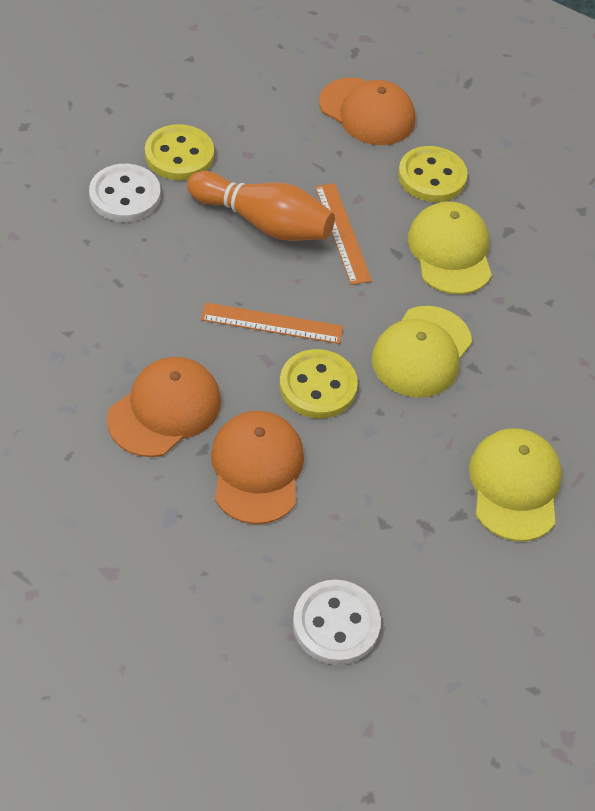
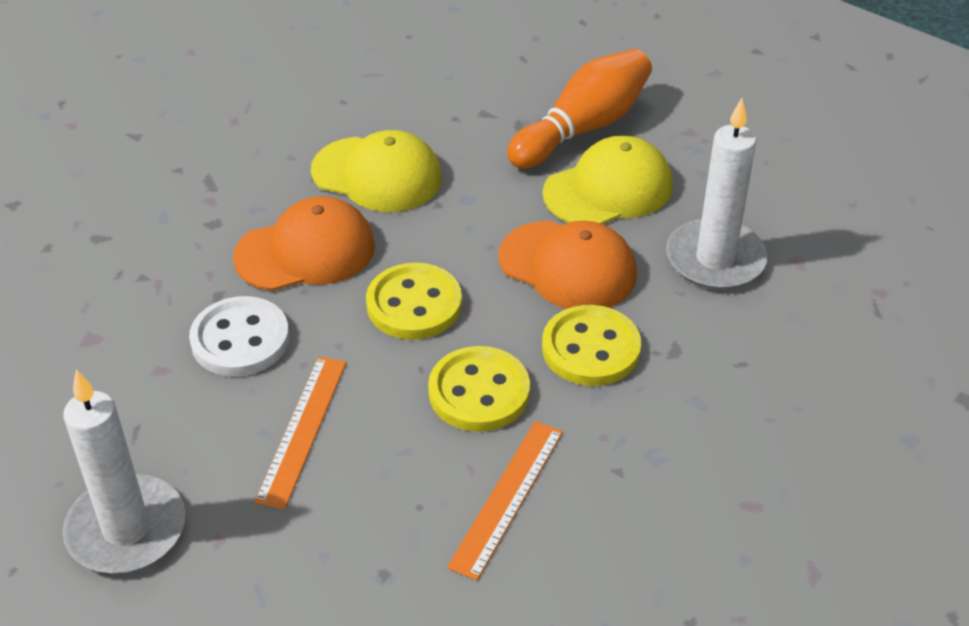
orange cap: [107,357,221,457] [211,411,304,524] [319,77,415,145] = 3 -> [233,196,375,291] [498,221,637,309] = 2
white button: [89,164,161,222] [293,580,381,665] = 2 -> [189,296,289,377] = 1
white candle: none = 0 -> [63,369,185,573] [666,98,768,290] = 2
yellow cap: [372,306,472,398] [408,201,492,295] [469,428,562,541] = 3 -> [311,130,442,212] [543,135,673,224] = 2

